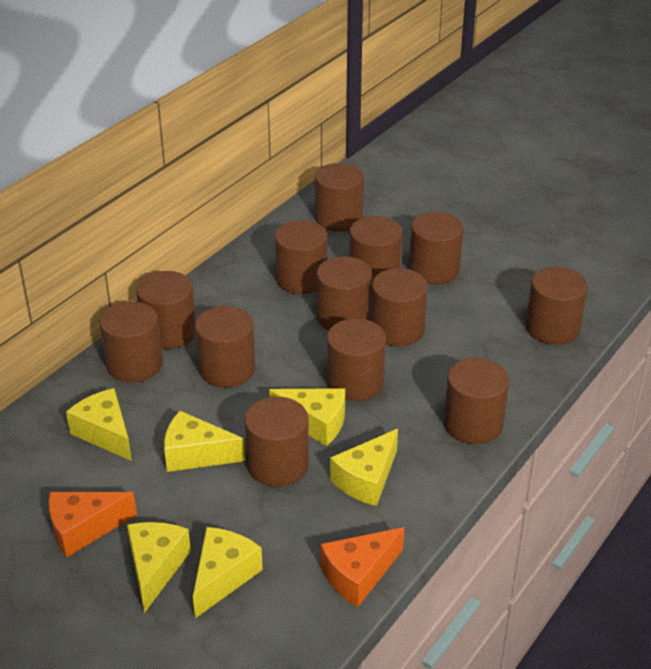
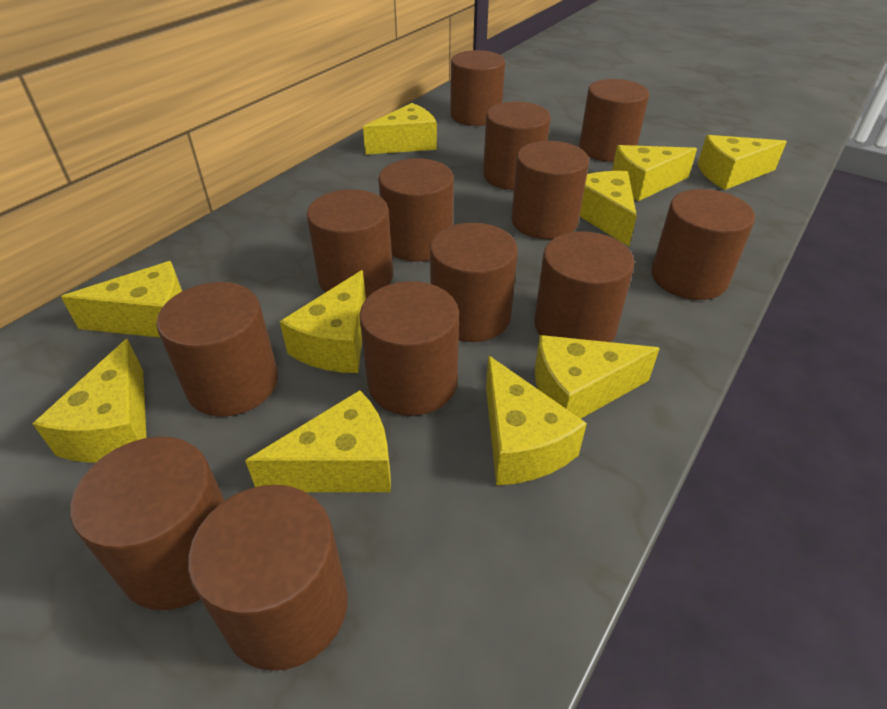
orange cheese: [49,492,137,558] [321,527,404,607] = 2 -> none = 0
yellow cheese: [66,388,132,461] [127,522,191,613] [164,411,246,472] [193,527,263,618] [269,388,345,446] [330,429,398,506] = 6 -> [32,339,147,463] [61,261,182,337] [245,390,391,492] [280,270,366,373] [363,103,437,155] [486,356,587,485] [535,335,660,419] [580,171,637,247] [612,145,697,201] [698,135,787,190] = 10

